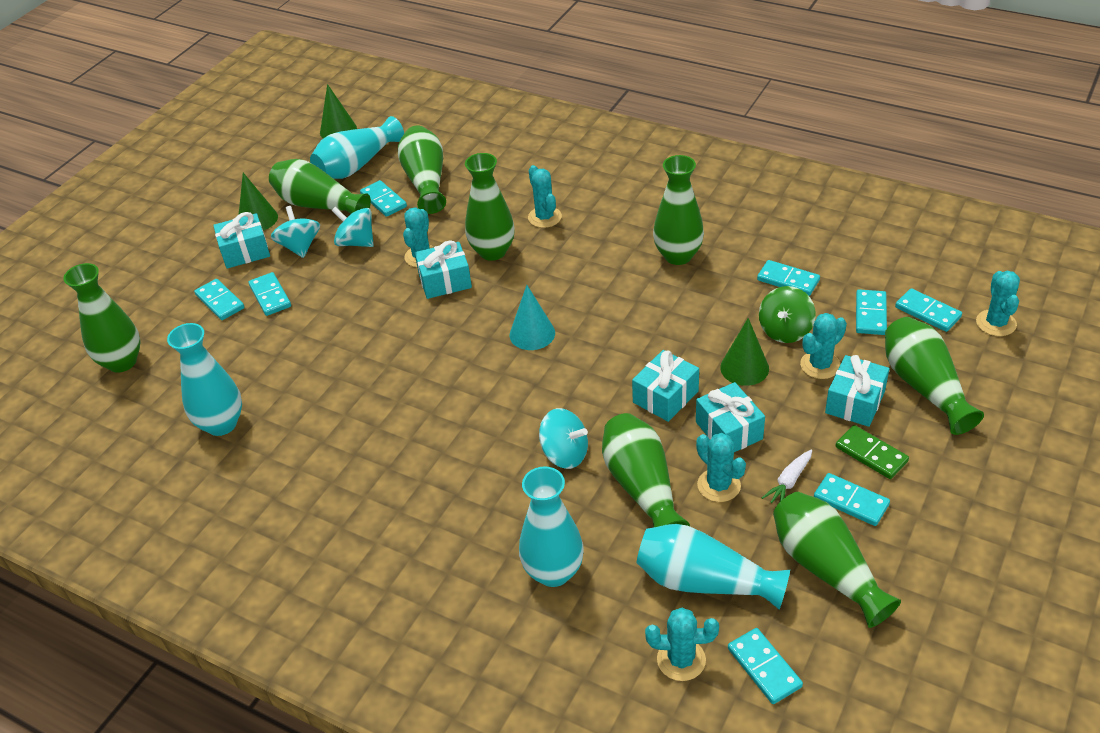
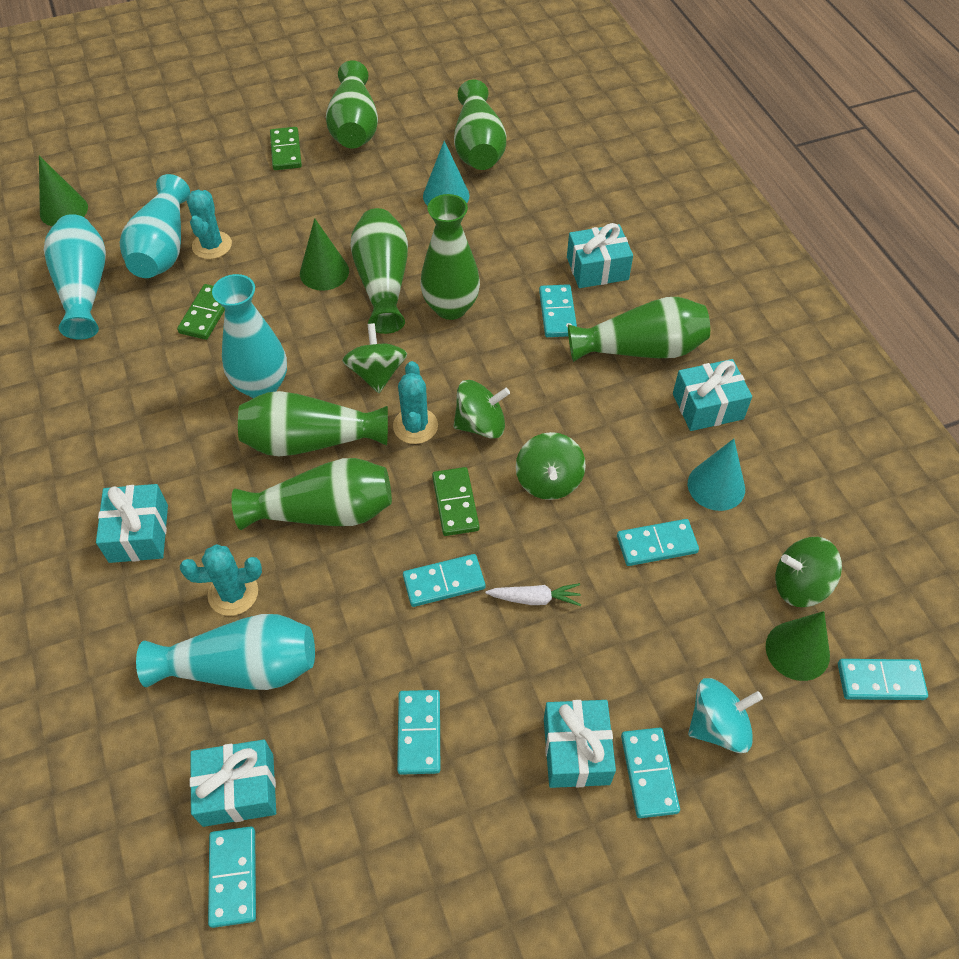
green domino: [836,425,909,479] = 1 -> [177,284,225,340] [270,127,302,170] [432,467,479,536] = 3
green spinning top: [759,286,816,343] = 1 -> [342,323,407,393] [453,380,510,439] [516,432,586,500] [775,537,842,607] = 4
green vase: [63,263,140,373] [269,159,371,214] [398,126,446,214] [465,153,515,261] [602,413,690,527] [653,155,704,265] [773,492,901,628] [885,317,984,435] = 8 -> [231,458,392,530] [238,391,388,456] [326,60,378,149] [350,208,408,334] [420,194,480,320] [454,79,506,170] [568,297,710,362] = 7
turquoise cactus: [403,207,434,267] [528,165,562,228] [645,607,719,681] [696,433,746,502] [800,313,847,379] [976,271,1020,336] = 6 -> [180,544,262,616] [186,190,232,259] [393,361,438,444] = 3
turquoise cone: [509,285,555,350] = 1 -> [423,141,469,206] [688,439,745,511] = 2
turquoise domino: [194,279,245,320] [249,272,291,316] [360,180,407,217] [728,628,803,704] [757,260,820,296] [814,473,890,526] [856,289,887,335] [895,288,962,332] = 8 -> [208,826,256,928] [397,690,440,775] [403,554,485,607] [539,284,577,337] [617,519,699,566] [621,728,680,818] [838,659,928,700] = 7
turquoise spinning top: [271,206,320,258] [331,207,374,247] [539,408,588,469] = 3 -> [688,678,763,753] = 1

